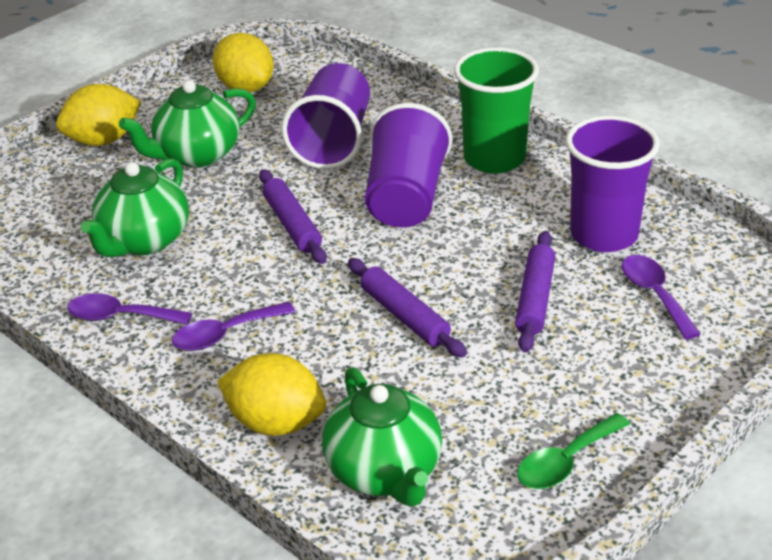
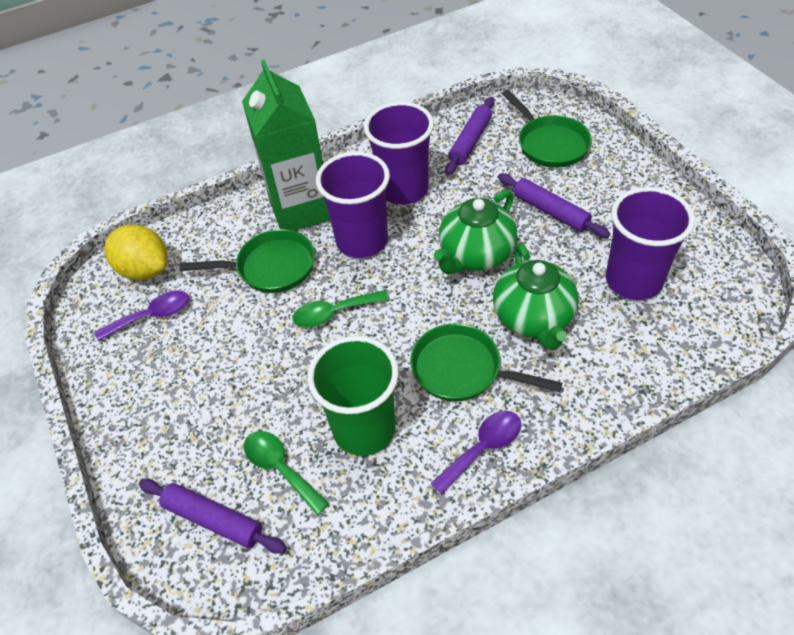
green carton: none = 0 -> [242,59,330,231] = 1
green pan: none = 0 -> [180,229,315,293] [410,323,562,401] [502,90,592,168] = 3
green spoon: [517,413,630,489] = 1 -> [244,431,329,515] [293,290,389,328] = 2
green teapot: [80,158,189,257] [119,80,256,167] [322,367,442,506] = 3 -> [434,190,517,274] [493,243,578,350] = 2
purple spoon: [67,293,192,325] [172,302,295,351] [622,255,700,339] = 3 -> [95,290,189,341] [431,411,521,494] = 2
yellow lemon: [56,84,141,146] [213,33,274,92] [218,353,326,436] = 3 -> [105,225,168,280] = 1

